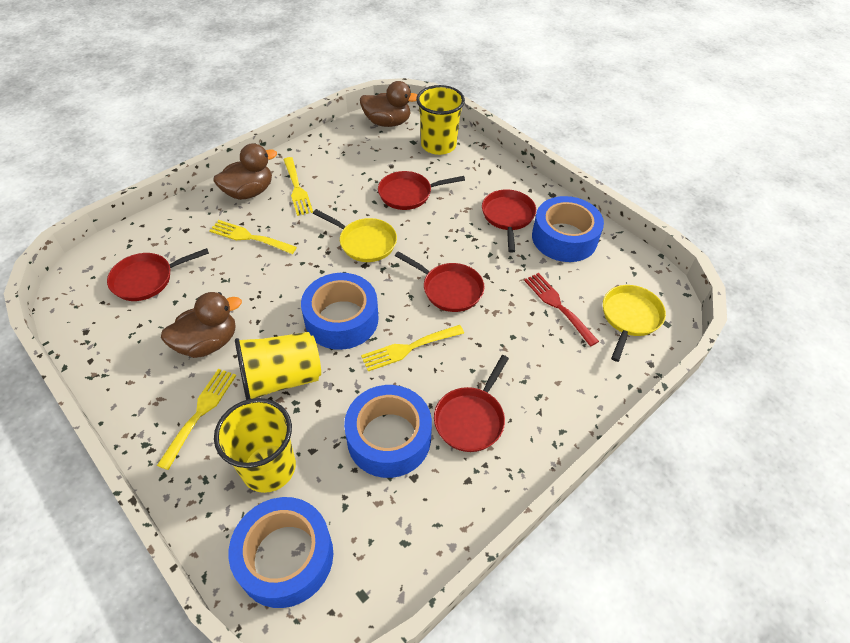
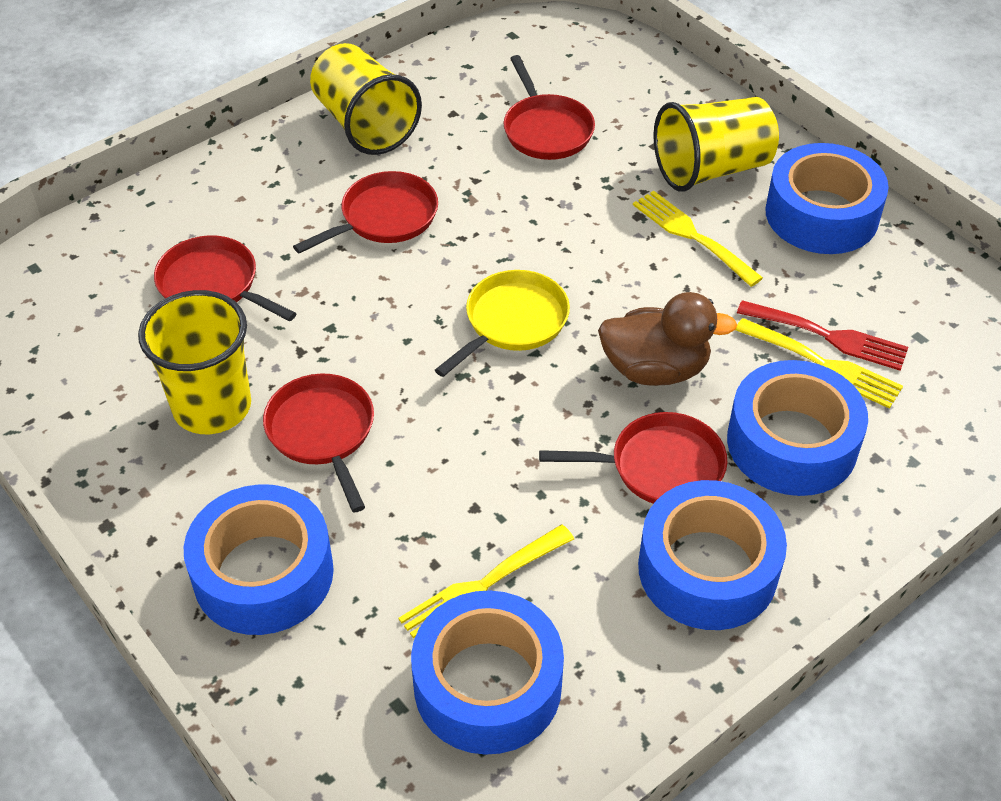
blue tape: [229,497,333,608] [301,273,379,350] [344,385,432,478] [532,196,604,262] = 4 -> [184,484,334,635] [411,590,564,755] [638,480,787,630] [727,360,868,496] [765,143,889,254] = 5
brown duck: [161,292,242,358] [214,143,277,200] [360,81,417,127] = 3 -> [598,292,737,386] = 1
yellow fork: [157,369,236,470] [209,220,297,254] [283,157,313,216] [361,325,464,371] = 4 -> [399,525,574,638] [633,191,763,287] [736,318,903,409] = 3
yellow pan: [313,209,397,262] [603,285,666,362] = 2 -> [435,270,570,377] = 1

